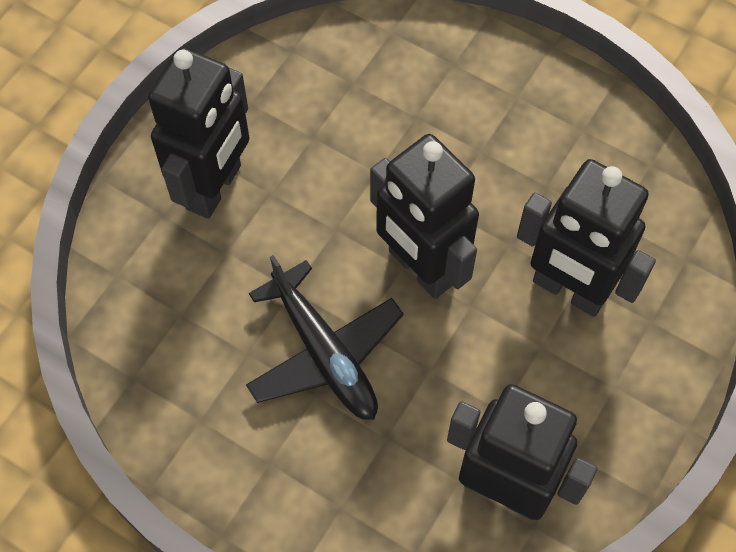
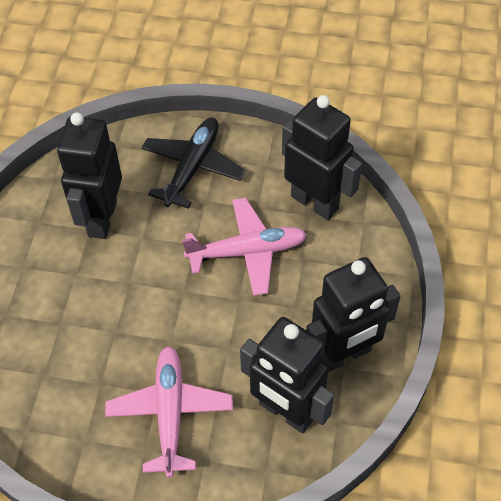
pink plane: none = 0 -> [105,346,233,478] [182,198,307,296] = 2

